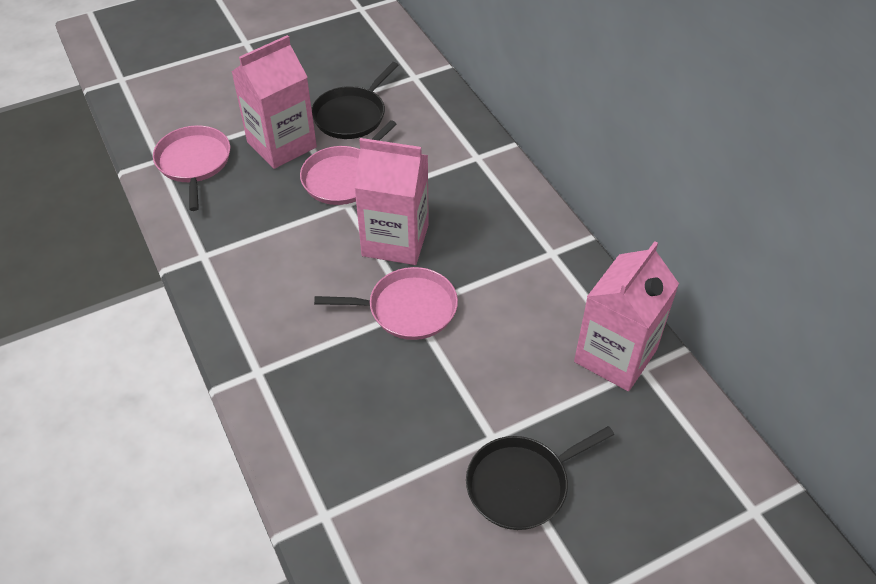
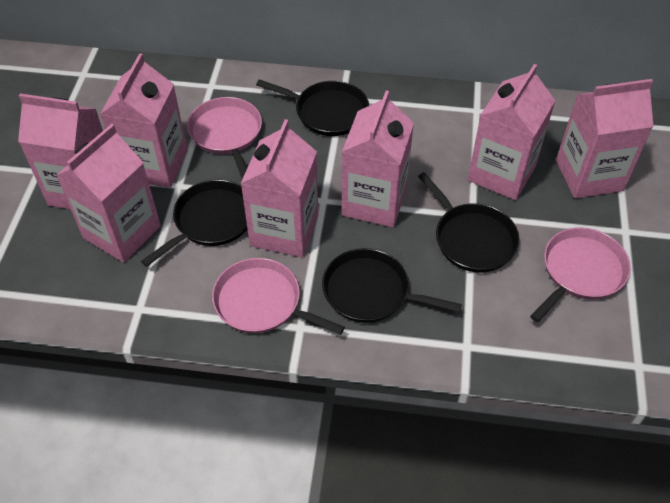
black pan: [312,62,398,139] [466,426,614,530] = 2 -> [141,180,247,267] [256,79,369,136] [322,248,462,323] [418,172,520,272] = 4
pink carton: [231,35,317,169] [354,138,429,265] [574,241,679,391] = 3 -> [18,93,103,209] [56,124,161,263] [100,53,188,188] [241,119,318,257] [341,90,414,227] [468,64,556,200] [556,79,654,199] = 7

